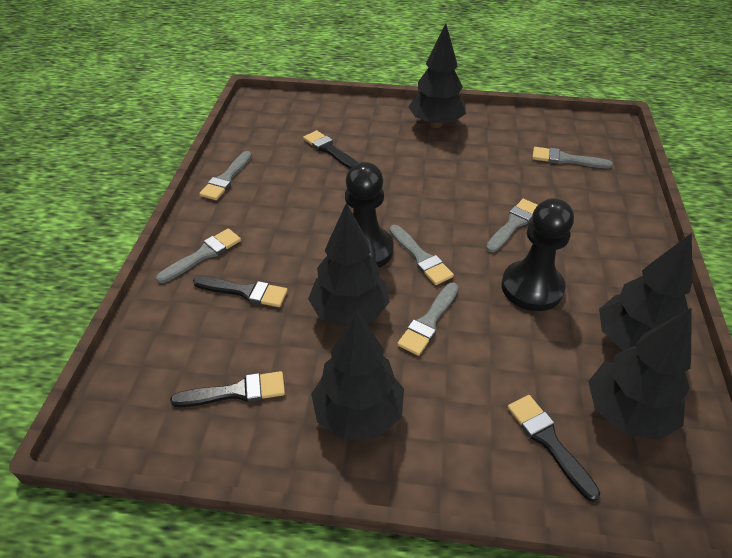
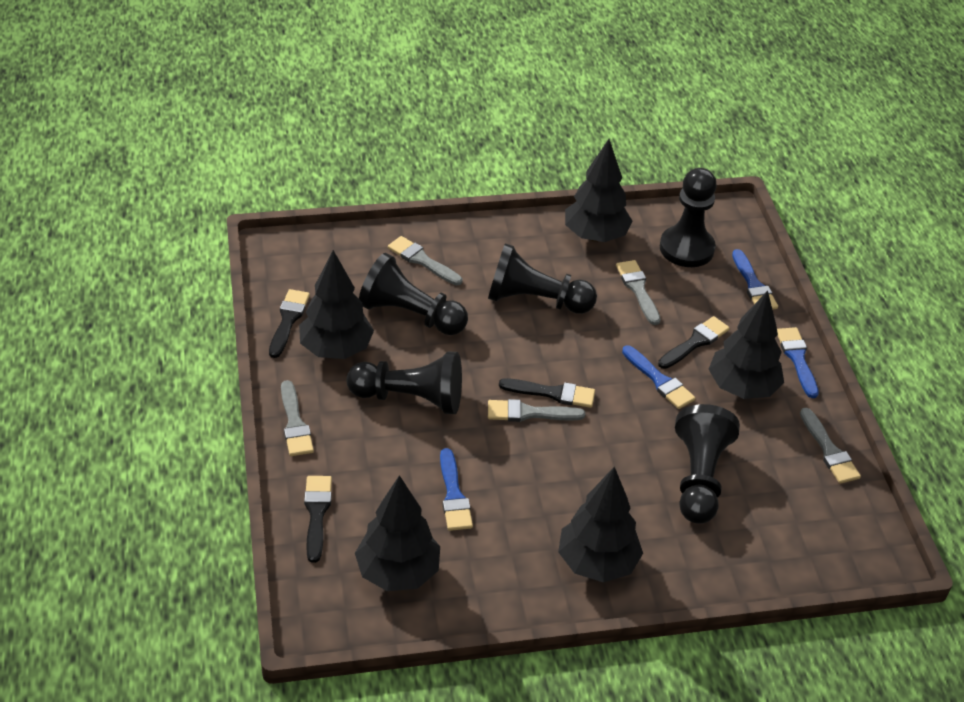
black pawn: [345,162,393,268] [501,198,574,311] = 2 -> [347,352,462,414] [359,253,468,335] [488,243,597,314] [660,168,717,267] [675,404,740,524] = 5
blue brush: none = 0 -> [440,448,473,531] [622,345,695,409] [732,249,778,310] [777,327,819,398] = 4
grey brush: [156,228,241,283] [199,151,252,200] [390,225,454,285] [397,283,458,356] [486,199,538,252] [532,147,613,168] = 6 -> [281,380,314,456] [388,236,462,285] [488,399,585,422] [616,260,661,325] [800,408,861,484] = 5

